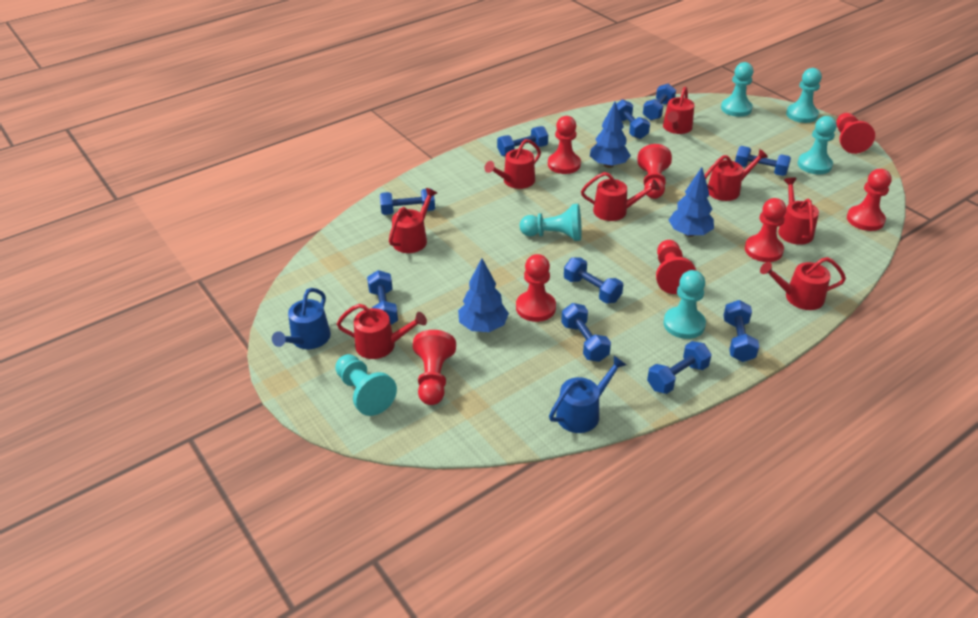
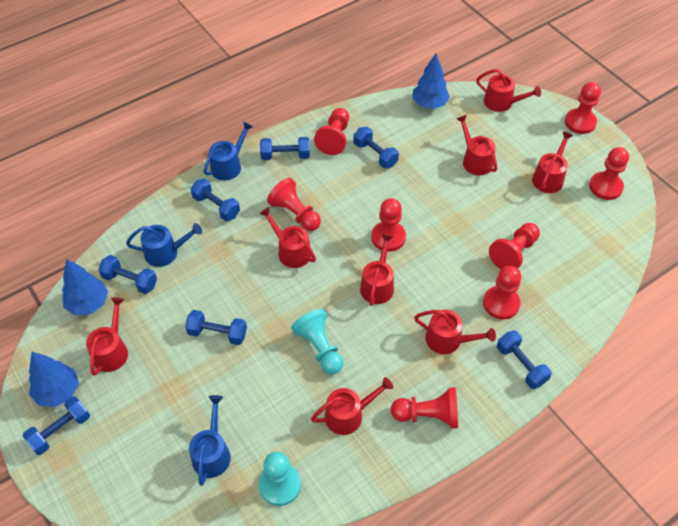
blue dumbbell: [367,270,398,325] [380,188,435,215] [497,126,548,156] [561,303,611,362] [564,257,623,304] [616,99,650,139] [643,83,676,121] [647,341,712,394] [723,300,759,362] [735,146,791,176] = 10 -> [23,397,90,455] [98,255,157,294] [185,310,247,345] [191,179,240,221] [260,137,310,160] [353,127,399,168] [497,330,552,389] = 7
blue watering can: [272,288,331,349] [549,356,626,433] = 2 -> [126,223,202,267] [189,395,231,486] [204,121,253,180] = 3
turquoise pawn: [335,354,397,416] [520,204,582,241] [664,270,706,339] [721,62,753,117] [786,68,822,123] [798,116,837,174] = 6 -> [259,452,301,506] [291,309,343,374] = 2

